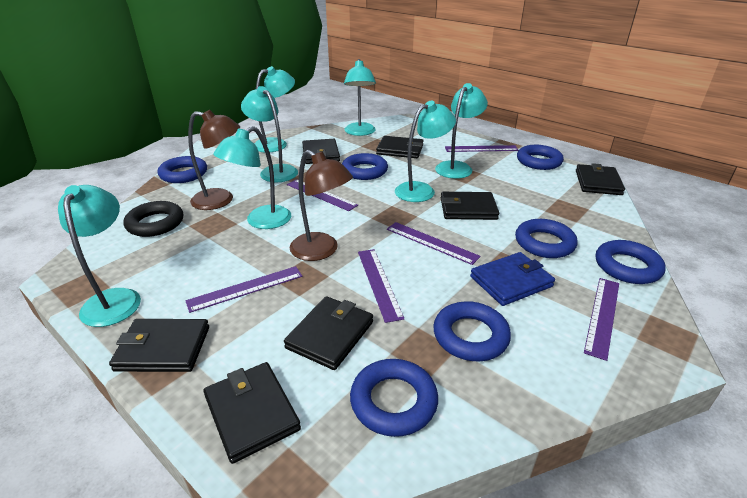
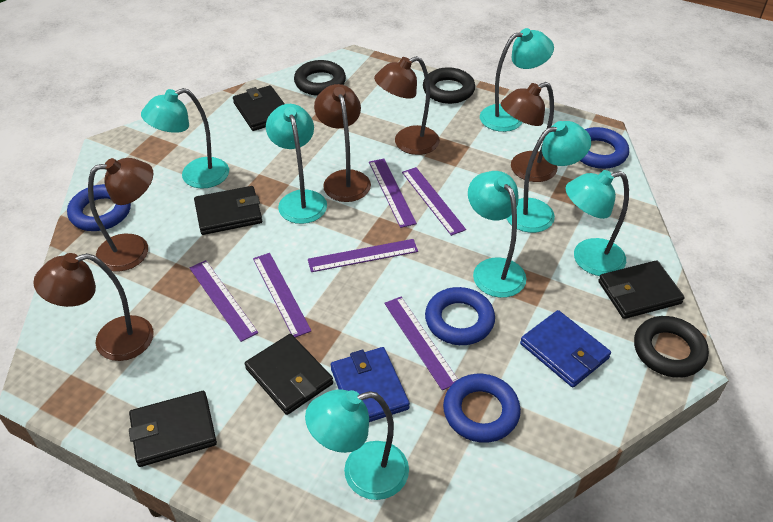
black ring: [123,201,183,237] = 1 -> [294,60,346,96] [423,67,475,104] [634,316,709,378] = 3
black wallet: [109,319,209,372] [203,362,301,464] [284,296,373,370] [302,139,340,164] [376,136,424,158] [441,192,499,220] [576,163,625,195] = 7 -> [129,391,217,467] [194,186,262,235] [233,85,284,131] [245,334,333,415] [598,260,685,319] = 5
blue ring: [158,156,207,183] [342,153,388,180] [350,359,438,437] [433,301,511,361] [515,219,578,258] [517,145,564,170] [596,240,666,284] = 7 -> [67,184,131,231] [425,287,495,345] [443,374,521,443] [580,127,629,169] = 4
blue wallet: [470,252,555,306] = 1 -> [331,347,410,422] [520,310,611,388] = 2
brown lamp: [188,110,240,210] [290,150,353,261] = 2 -> [33,253,154,361] [88,158,153,272] [314,84,371,202] [374,56,440,155] [501,82,557,182] = 5

